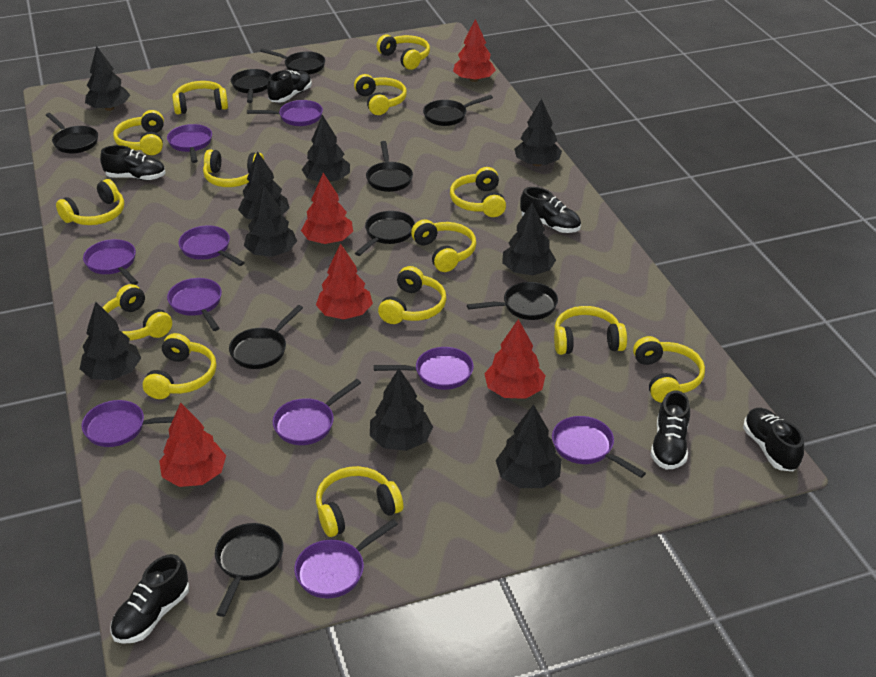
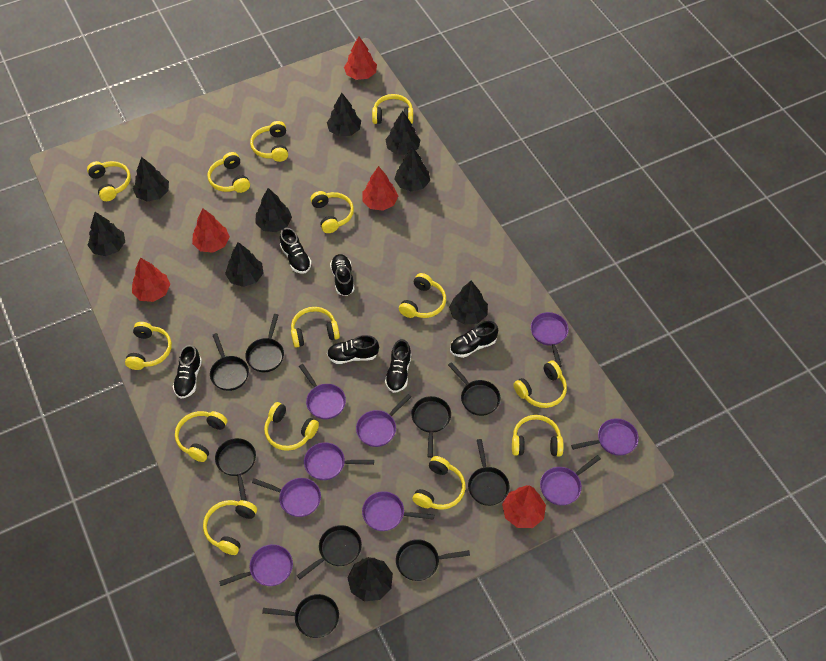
purple pan: [82,400,174,447] [83,239,138,285] [167,124,212,163] [167,278,222,331] [179,225,245,266] [247,100,323,126] [273,379,361,445] [294,519,398,599] [374,347,474,390] [552,416,646,478] = 10 -> [219,544,293,586] [252,478,321,517] [299,364,346,419] [304,442,374,480] [356,394,411,447] [362,491,434,531] [531,312,569,367] [540,455,601,506] [571,418,639,456] = 9

